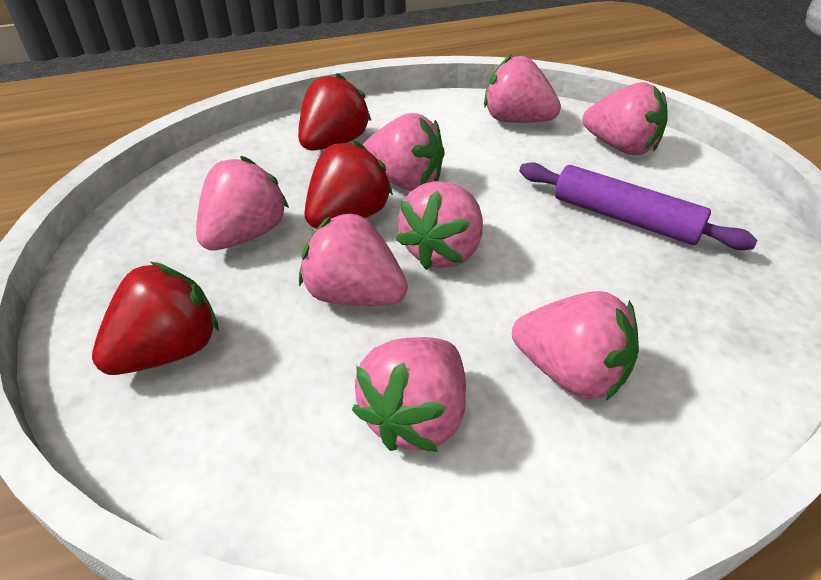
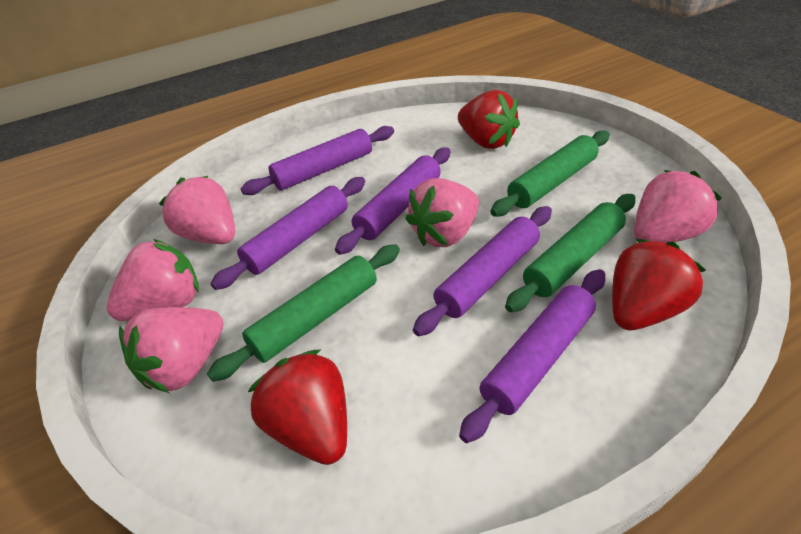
green rolling pin: none = 0 -> [207,244,400,382] [490,130,610,217] [505,194,636,312] = 3
pink strawberry: [196,156,289,251] [299,212,408,306] [352,337,466,452] [363,113,445,191] [396,181,483,270] [484,55,561,123] [512,291,639,401] [583,82,668,155] = 8 -> [107,239,199,321] [119,307,224,393] [159,176,235,244] [406,178,479,247] [634,170,721,243] = 5
purple rolling pin: [519,162,757,250] = 1 -> [211,177,365,290] [241,126,394,195] [335,147,450,255] [413,206,552,336] [459,269,606,443] = 5

